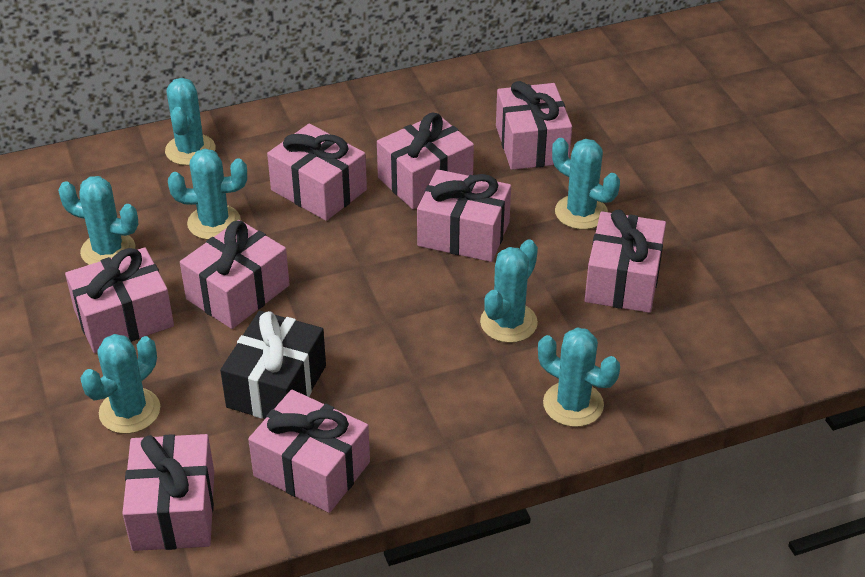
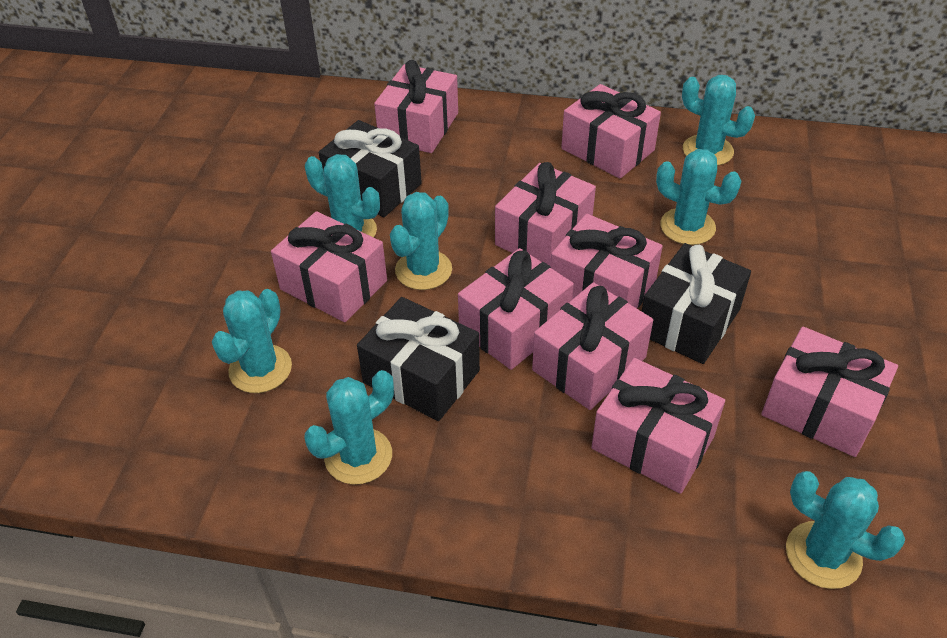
black gift: [220,311,326,419] = 1 -> [319,120,422,217] [357,297,480,421] [642,243,751,364] = 3

